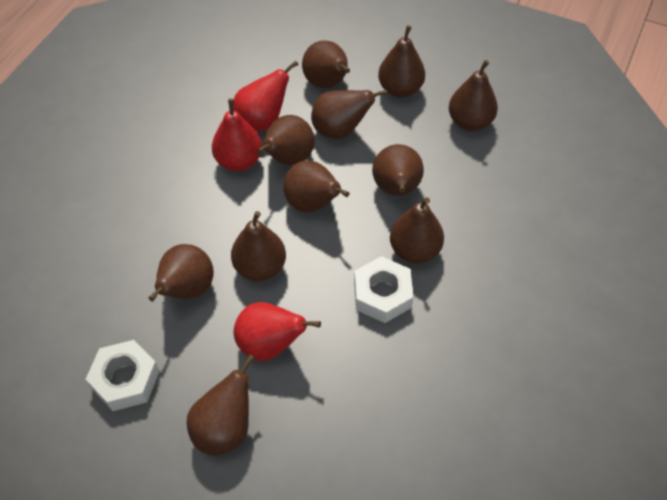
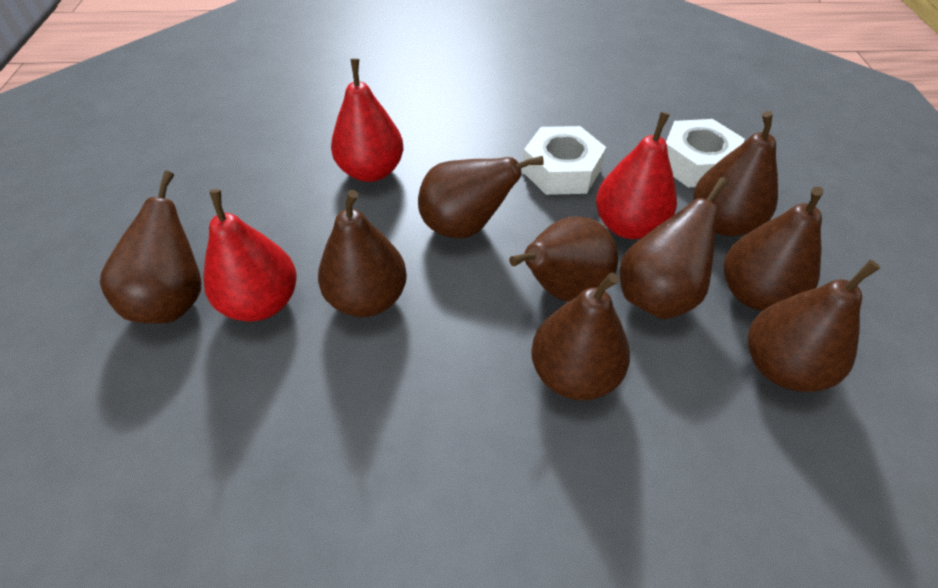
brown pear: [148,244,214,302] [187,354,255,456] [231,211,286,281] [257,115,315,165] [283,160,349,212] [302,40,350,88] [311,90,388,139] [372,144,424,195] [378,25,425,98] [390,197,444,263] [449,60,498,131] = 11 -> [100,171,202,324] [318,190,407,317] [418,156,544,239] [509,216,618,302] [531,273,630,400] [620,177,728,319] [693,111,778,236] [724,186,824,311] [748,260,880,392] = 9

